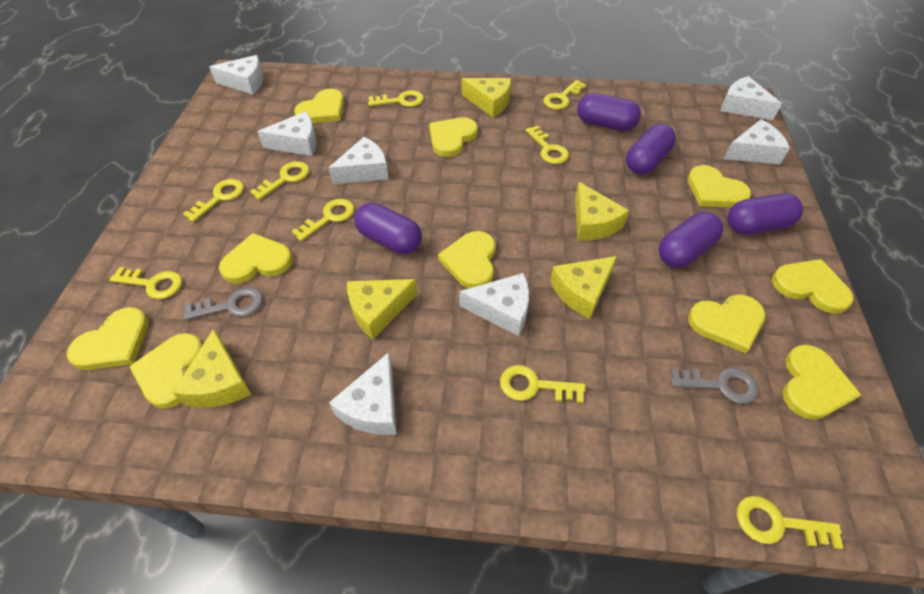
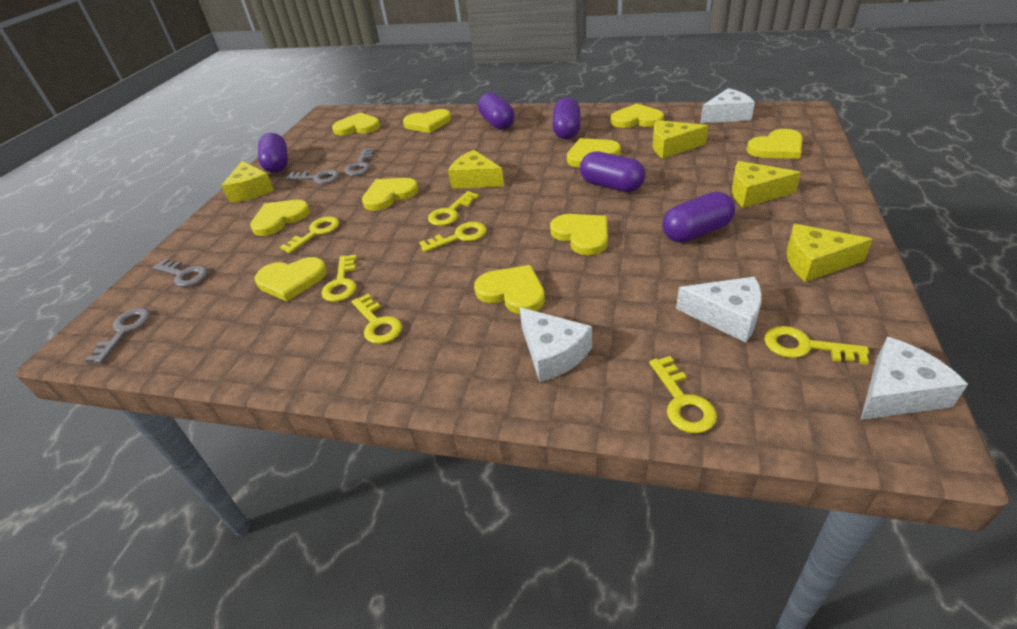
grey key: [183,287,263,320] [671,368,759,404] = 2 -> [85,308,151,363] [152,258,208,287] [285,170,340,184] [344,148,375,176] = 4
white cheese: [209,55,264,95] [257,111,317,156] [328,137,389,184] [329,352,397,435] [459,273,529,336] [720,76,782,120] [724,119,790,164] = 7 -> [519,307,592,382] [676,277,762,343] [700,88,755,123] [860,337,968,420] = 4
yellow key: [109,267,182,299] [183,179,244,222] [250,161,309,200] [292,199,354,241] [368,90,424,107] [500,365,586,403] [526,125,569,164] [543,80,586,110] [737,496,844,550] = 9 -> [280,216,339,254] [321,255,357,302] [351,294,402,344] [419,222,486,252] [428,191,479,226] [649,356,717,434] [764,326,869,365] = 7

